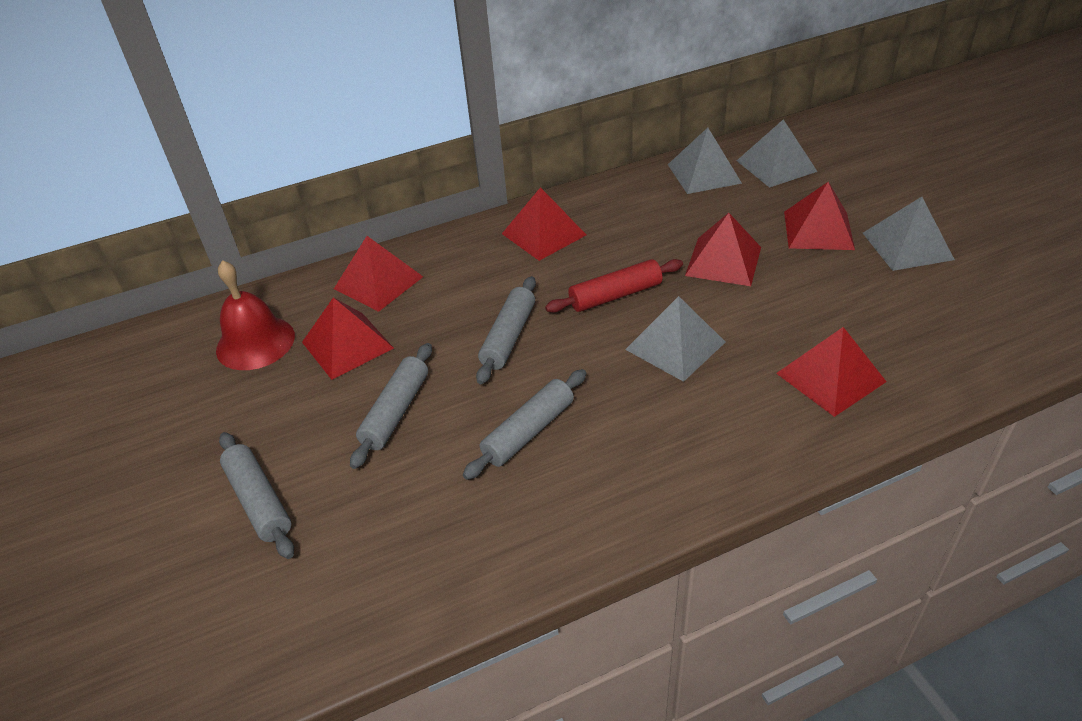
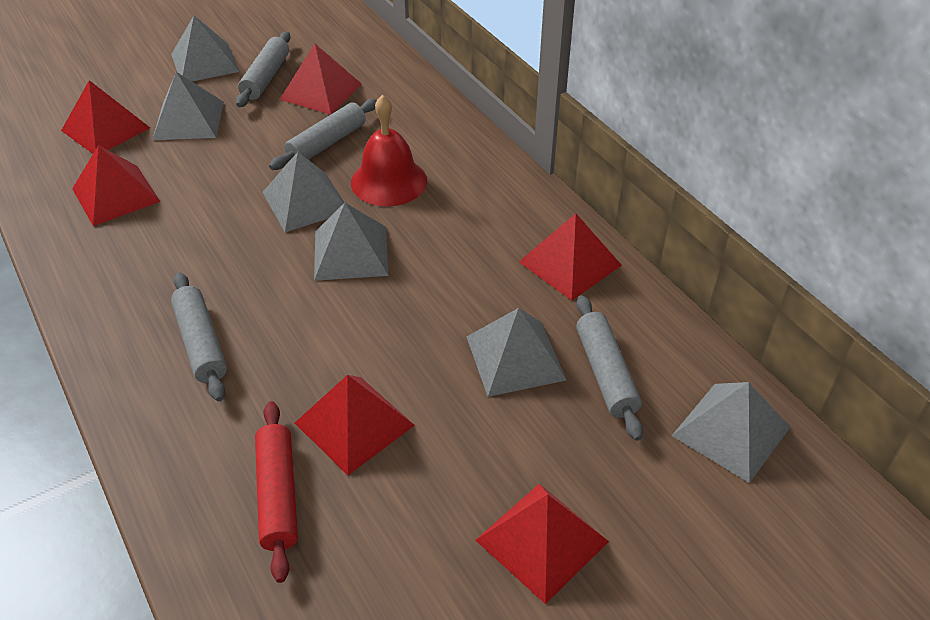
grey pyramid: [625,296,726,382] [668,128,742,194] [737,119,818,188] [863,197,955,271] = 4 -> [152,72,224,140] [171,16,239,82] [262,152,345,232] [314,203,389,281] [467,308,566,397] [672,382,790,483] = 6

